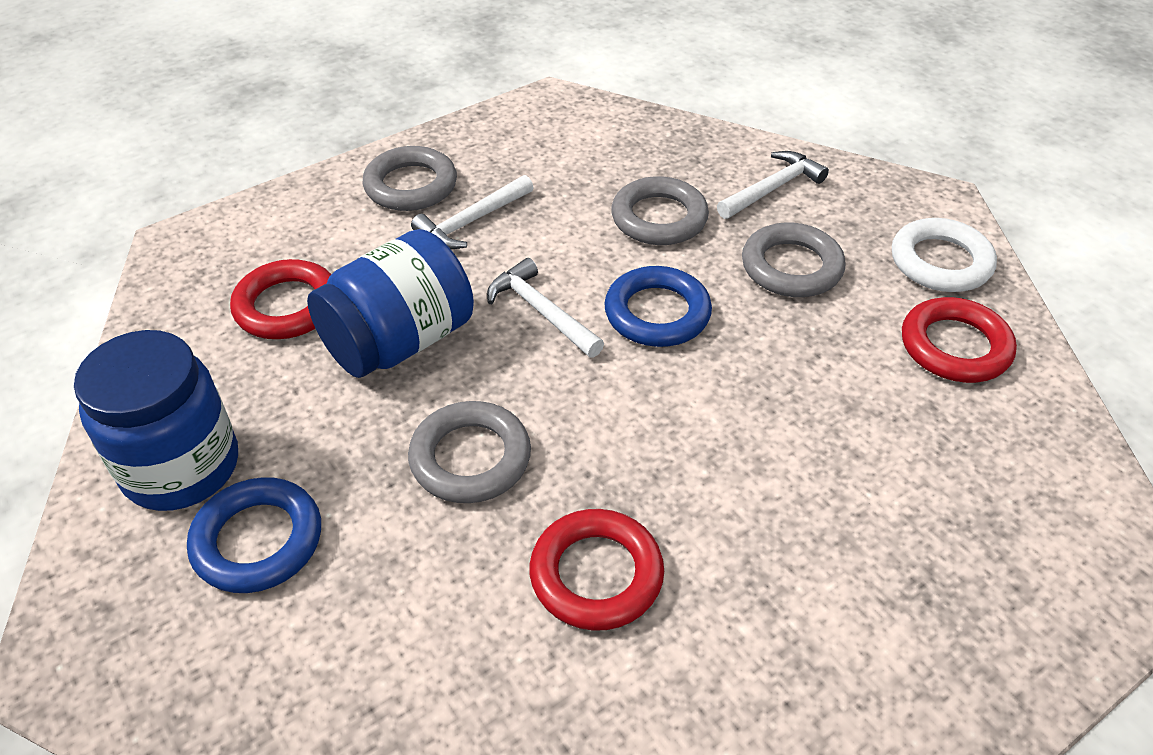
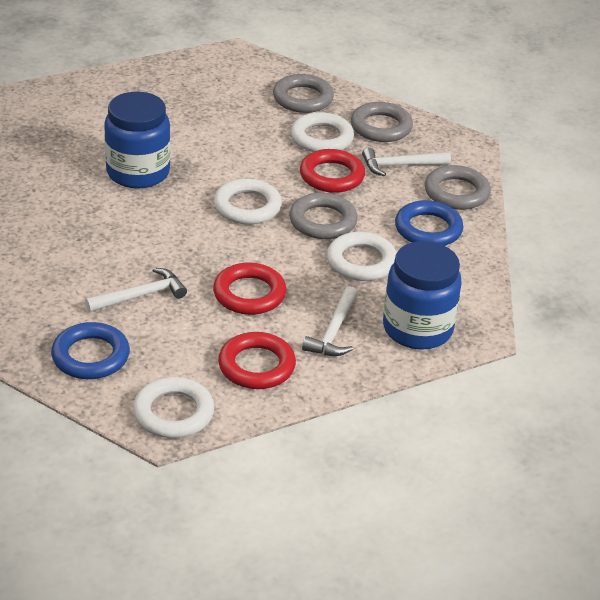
white ring: [892,218,997,292] = 1 -> [133,377,214,438] [214,178,282,224] [291,112,354,152] [327,232,397,281] = 4

